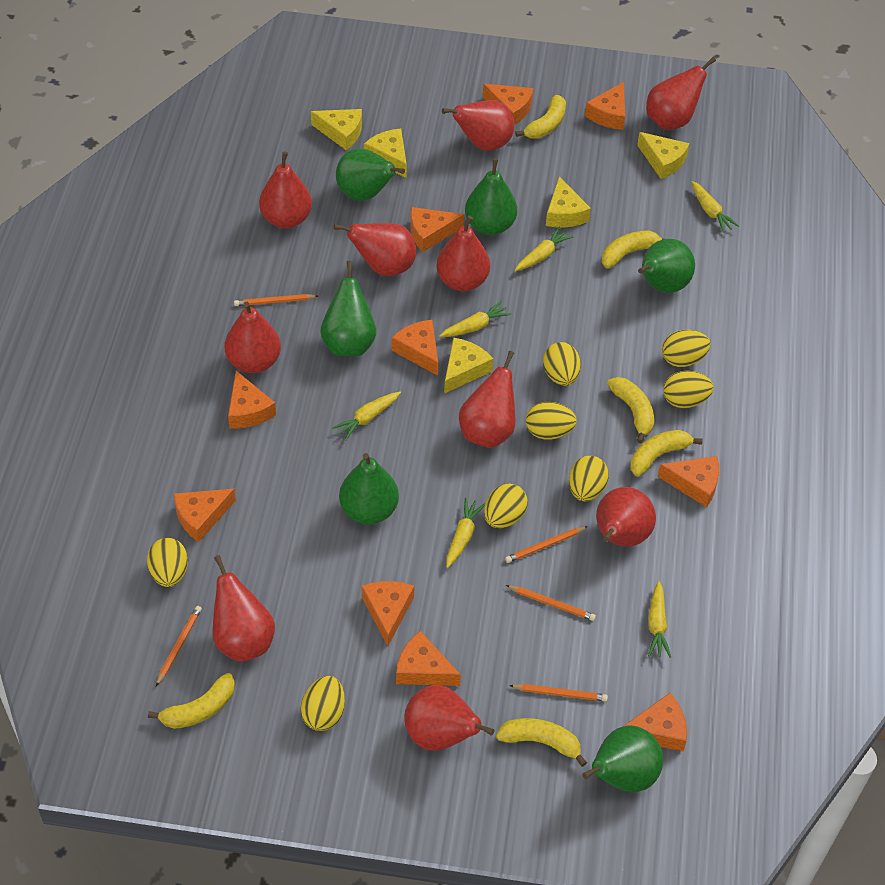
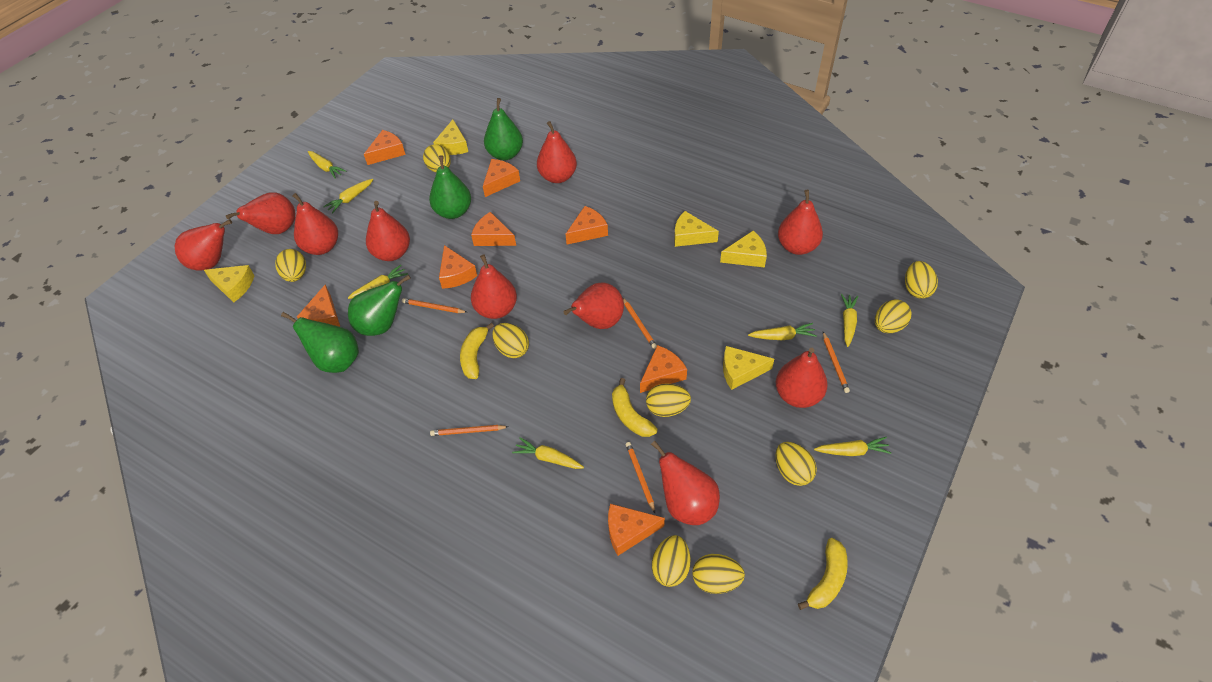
green pear: [320,261,376,356] [336,148,405,201] [339,453,399,524] [465,158,517,235] [582,725,663,792] [638,239,695,293] = 6 -> [281,312,359,373] [348,275,411,336] [429,155,471,219] [484,98,523,160] = 4
orange cheese: [174,489,236,542] [228,371,276,428] [362,581,414,646] [391,320,438,376] [396,631,461,686] [410,207,464,252] [483,84,533,125] [585,82,625,130] [624,693,687,751] [657,456,719,508] = 10 -> [297,285,340,327] [364,130,406,165] [439,245,477,289] [471,212,516,246] [483,159,520,197] [566,206,608,245] [608,504,665,556] [640,345,687,393] = 8
yellow banana: [148,673,235,729] [496,718,587,767] [515,95,566,139] [602,230,662,268] [607,377,654,443] [630,430,703,476] = 6 -> [460,323,494,379] [612,378,658,437] [798,538,848,610] = 3
yellow carrot: [332,391,401,441] [439,301,512,337] [446,498,485,568] [515,227,573,271] [648,581,671,658] [691,181,739,233] = 6 -> [308,151,346,179] [323,179,373,213] [348,265,408,299] [512,437,584,469] [748,323,817,340] [814,437,891,456] [841,294,858,347] = 7
yellow egg: [147,538,188,587] [301,676,345,731] [484,484,528,528] [526,402,577,440] [543,342,581,386] [569,456,609,501] [662,330,710,367] [663,371,713,408] = 8 -> [275,249,306,282] [423,144,451,172] [492,323,529,358] [646,383,691,417] [652,535,690,587] [692,554,745,594] [776,442,817,486] [875,300,912,333] [905,261,938,299] = 9

